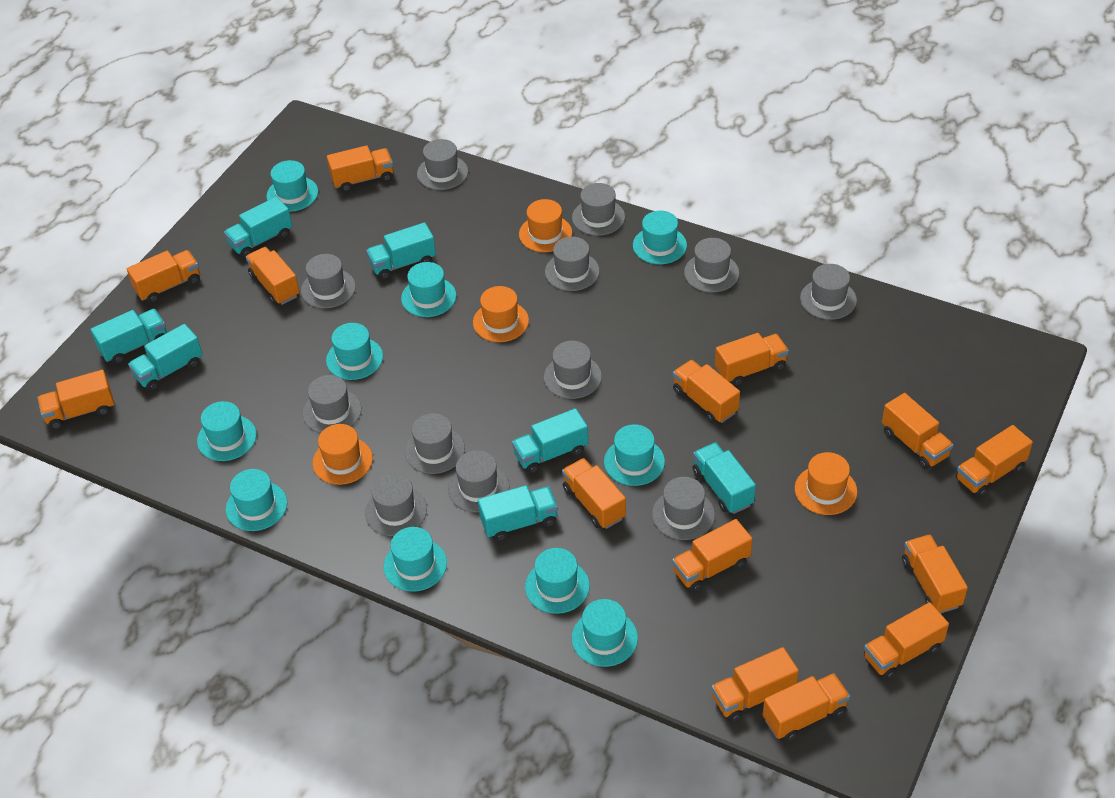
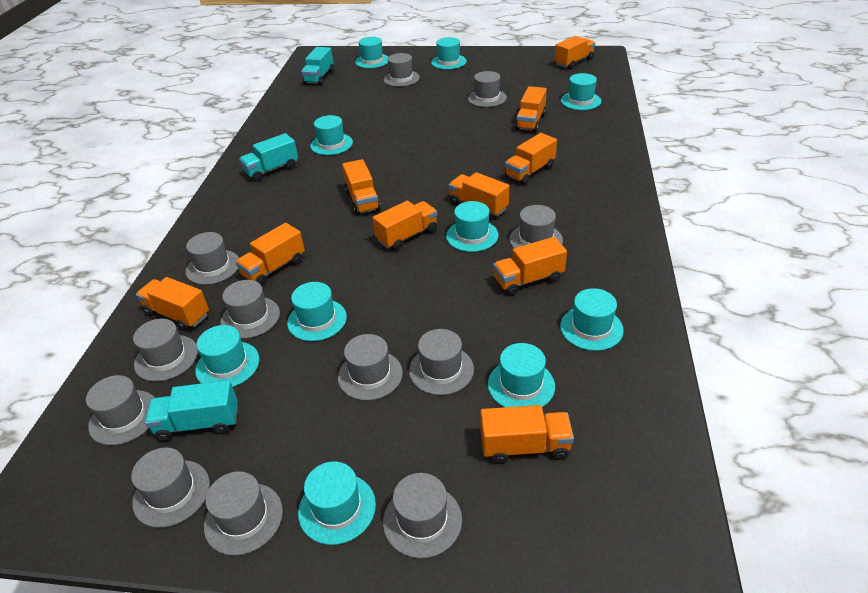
orange hat: [313,424,373,485] [473,286,529,342] [519,199,572,252] [795,452,857,515] = 4 -> none = 0
orange truck: [37,370,114,430] [127,250,200,303] [246,247,300,305] [327,145,393,192] [562,458,626,529] [672,519,752,592] [673,360,740,423] [711,647,799,722] [715,333,789,386] [763,673,850,741] [864,602,949,680] [882,393,953,470] [902,535,968,614] [956,425,1033,497] = 14 -> [136,277,209,331] [236,223,305,286] [342,159,381,215] [373,201,437,250] [449,172,509,219] [481,405,574,464] [493,237,567,295] [505,133,557,185] [515,86,547,132] [554,36,595,69] = 10
turquoise truck: [91,309,167,364] [128,324,203,391] [224,197,292,258] [366,222,436,280] [478,485,558,541] [512,408,588,474] [693,442,756,514] = 7 -> [145,380,238,442] [239,133,298,181] [301,47,334,85] = 3

